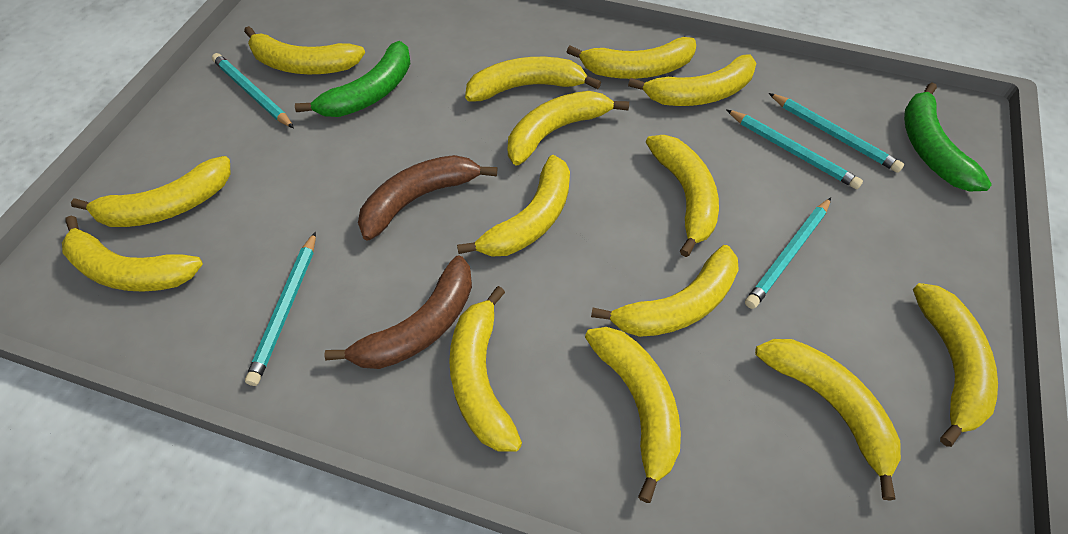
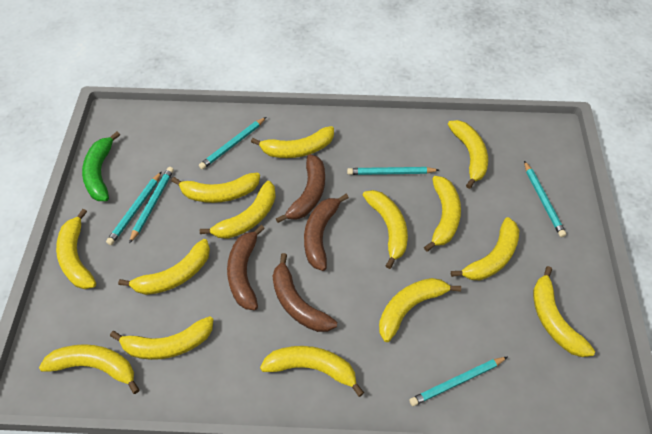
brown banana: [324,255,472,369] [358,155,497,240] = 2 -> [227,225,265,310] [272,253,337,332] [276,154,325,223] [304,194,349,271] = 4
green banana: [295,41,411,117] [904,83,992,192] = 2 -> [82,131,120,201] = 1
turquoise pencil: [212,53,294,128] [245,231,316,386] [726,109,863,189] [745,198,831,309] [769,93,904,173] = 5 -> [106,171,162,245] [129,167,174,243] [199,117,266,169] [347,167,439,175] [409,357,507,406] [524,161,566,237] = 6

